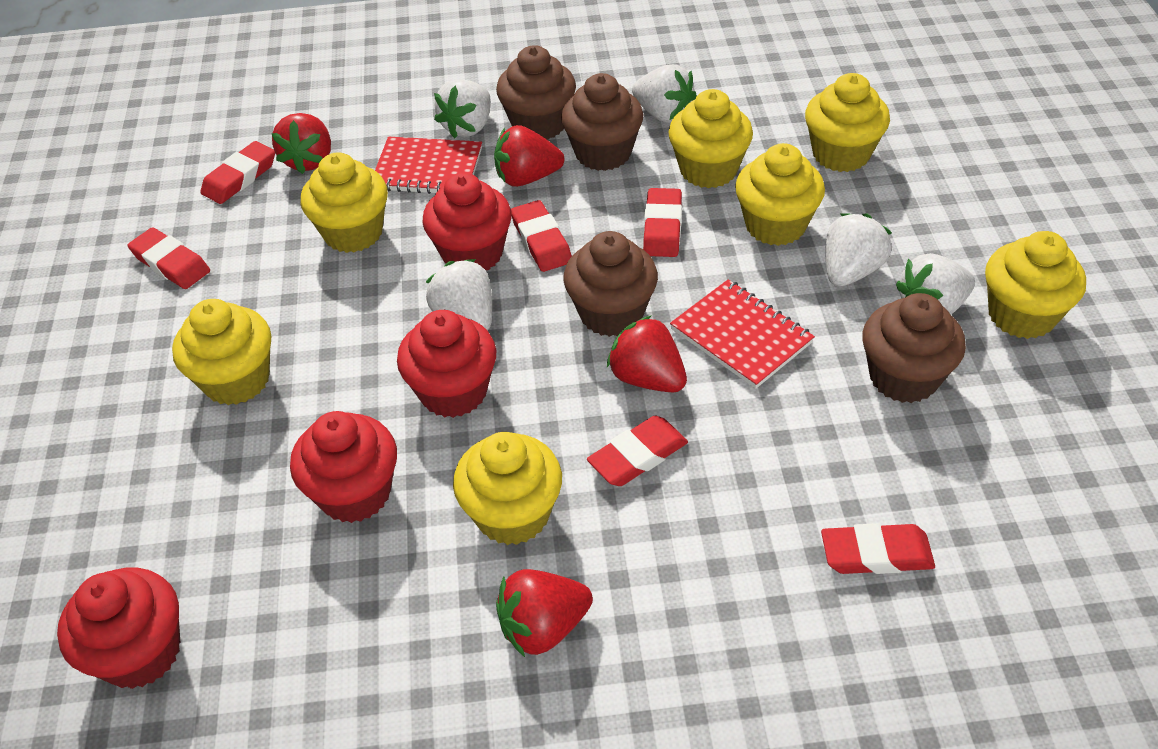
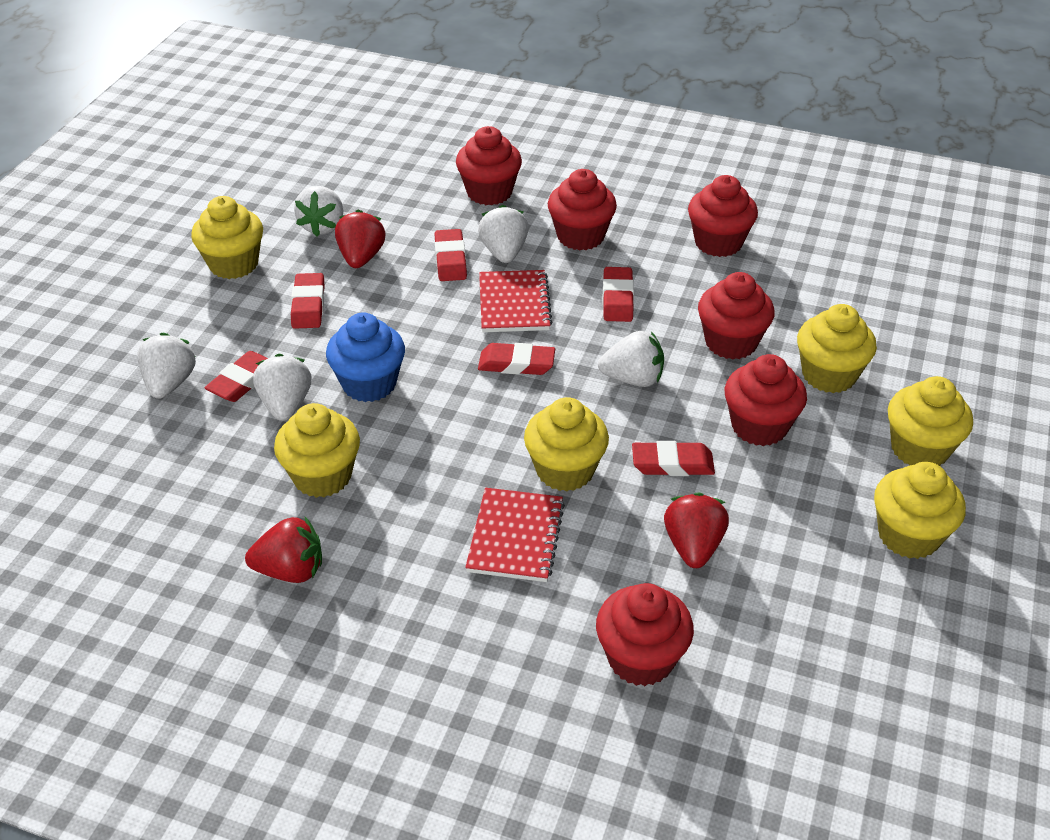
blue cupcake: none = 0 -> [326,312,405,402] = 1
brown cupcake: [496,45,576,140] [561,73,643,171] [563,231,658,337] [862,293,966,403] = 4 -> none = 0
red cupcake: [57,568,180,689] [290,411,397,523] [397,310,496,418] [423,173,511,270] = 4 -> [456,126,522,205] [548,169,617,250] [596,583,694,686] [688,175,758,257] [698,272,775,359] [725,354,807,446] = 6
red strawberry: [271,113,331,174] [494,125,564,187] [496,569,593,657] [607,315,687,392] = 4 -> [245,517,322,583] [335,210,386,268] [664,492,729,568] = 3
yellow cupcake: [172,299,271,405] [301,152,388,253] [453,432,562,545] [668,89,753,188] [735,143,825,246] [805,73,890,172] [985,231,1086,339] = 7 -> [191,196,263,279] [274,403,360,498] [524,397,609,492] [797,304,877,393] [874,462,966,559] [888,376,973,466] = 6

